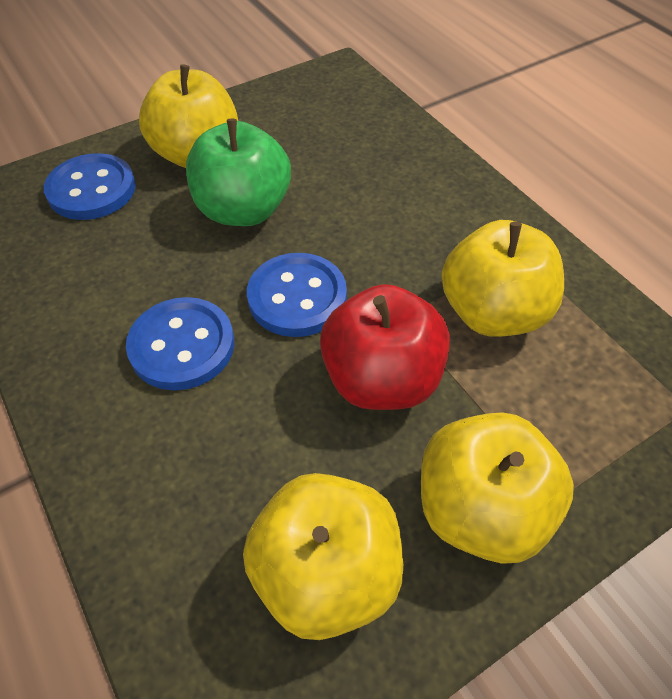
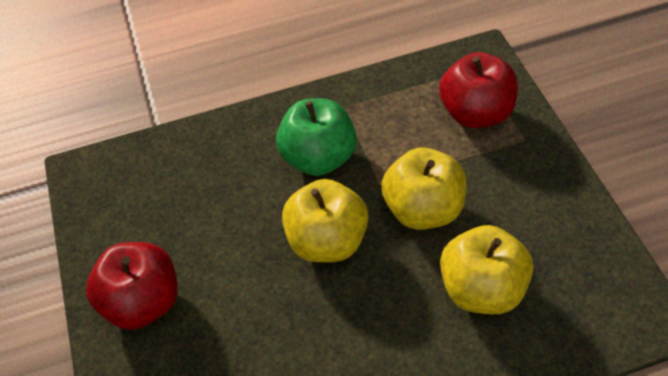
blue button: [44,153,136,220] [126,297,234,390] [247,253,347,337] = 3 -> none = 0
red apple: [320,284,450,410] = 1 -> [86,242,178,330] [439,52,518,128] = 2
yellow apple: [139,64,238,168] [243,473,403,640] [421,412,574,564] [442,220,564,337] = 4 -> [282,179,369,262] [381,147,466,230] [440,225,533,314] = 3

